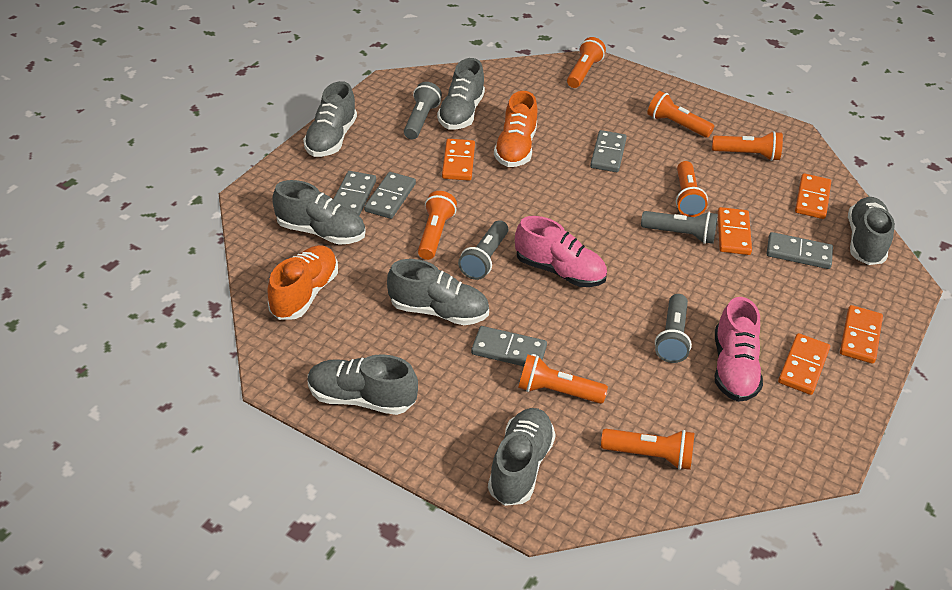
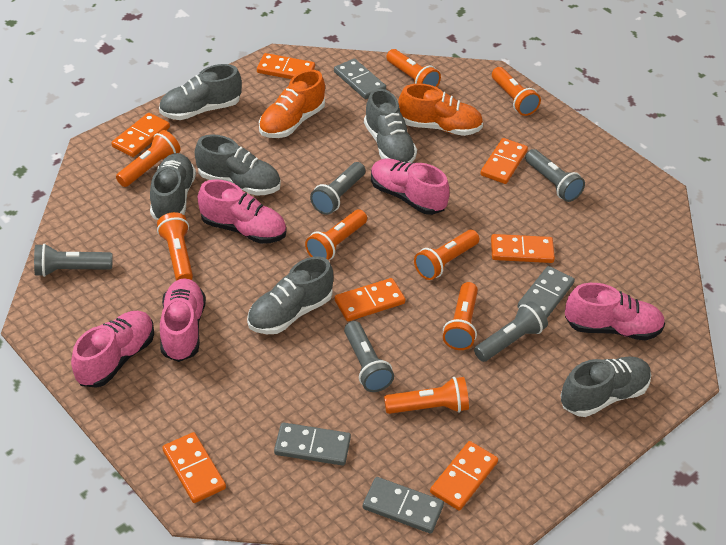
grey domino: [333,171,376,216] [364,172,416,219] [471,326,547,366] [590,130,627,172] [767,232,833,269] = 5 -> [274,422,351,466] [334,58,386,99] [363,477,444,534] [517,266,575,318] = 4
grey flashlight: [404,82,442,139] [458,220,508,280] [641,211,718,244] [655,294,692,363] = 4 -> [34,244,112,277] [310,162,366,215] [344,321,394,392] [474,301,548,362] [525,149,585,202] = 5
grey shoe: [272,180,365,245] [303,81,357,157] [308,354,418,415] [387,259,489,325] [437,58,485,130] [488,408,556,506] [848,197,895,265] = 7 -> [150,153,196,220] [159,64,242,120] [195,134,281,196] [247,256,333,334] [364,89,417,163] [561,356,651,417] = 6
orange domino: [442,139,475,181] [718,207,752,255] [778,333,830,395] [795,173,831,219] [840,305,883,364] = 5 -> [112,113,170,157] [162,432,226,503] [257,53,315,79] [335,278,406,321] [430,441,498,510] [480,138,528,184] [491,234,555,263] = 7
orange flashlight: [418,191,457,260] [518,355,608,404] [567,37,606,88] [601,429,694,470] [647,91,714,137] [676,161,708,217] [712,131,783,161] = 7 -> [116,130,181,187] [157,212,193,281] [305,209,367,260] [384,377,469,414] [386,49,441,87] [414,230,479,280] [443,282,478,350] [492,67,541,116] = 8
pink shoe: [515,216,607,287] [715,297,763,402] = 2 -> [71,311,154,388] [160,278,206,362] [198,179,286,244] [371,158,450,215] [565,283,665,341] = 5

